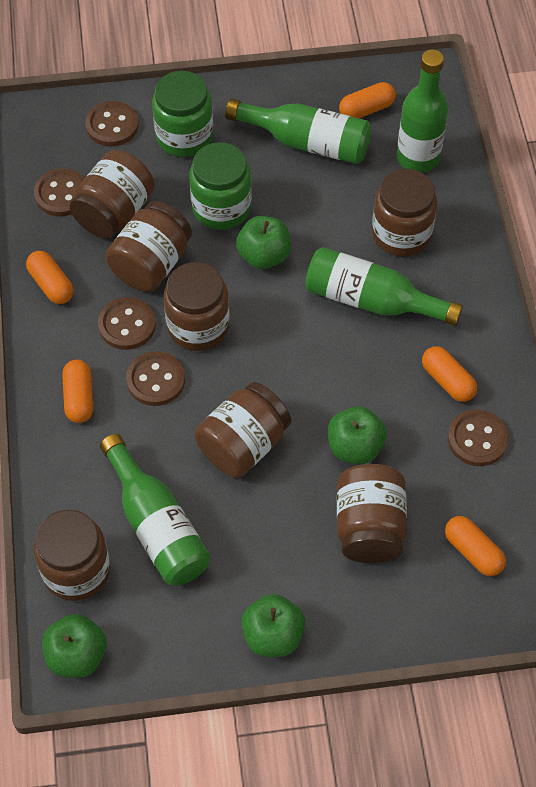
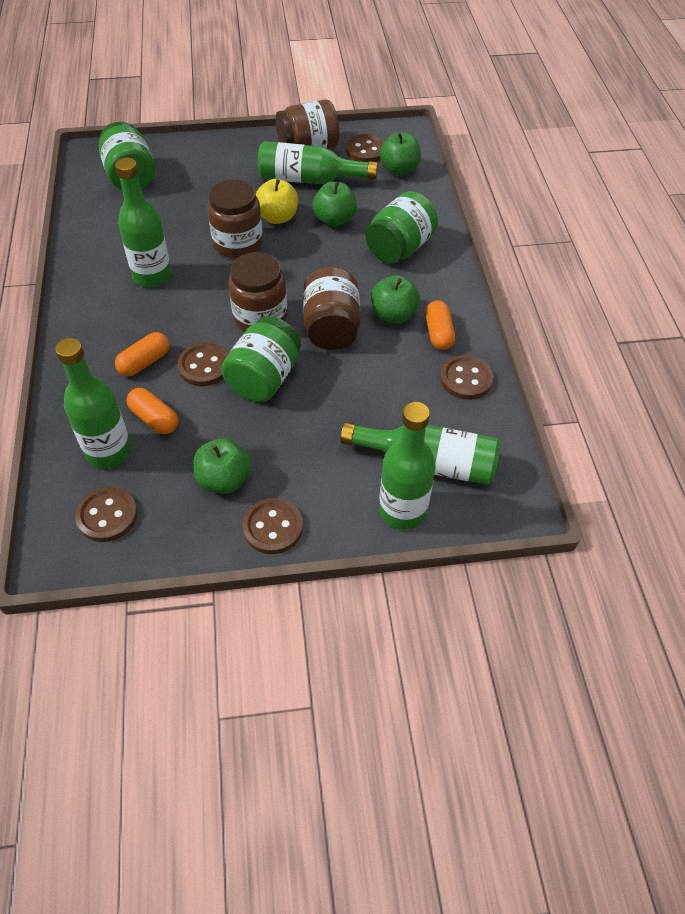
brown jar: [34,510,110,601] [69,150,155,239] [105,201,192,292] [164,262,229,351] [195,382,291,478] [337,464,407,563] [372,169,437,257] = 7 -> [207,179,263,258] [228,252,287,332] [275,99,340,149] [303,267,360,350] = 4
green bottle: [100,434,211,586] [225,99,372,164] [305,247,463,326] [397,49,448,173] = 4 -> [55,338,131,468] [115,158,172,287] [258,141,378,184] [340,422,501,485] [379,402,436,530] = 5
green jar: [152,71,213,157] [189,142,251,230] = 2 -> [99,122,155,190] [221,316,301,402] [365,191,438,264] = 3
orange capsule: [26,251,74,304] [62,360,93,423] [339,82,396,118] [422,346,477,402] [445,516,506,576] = 5 -> [115,332,169,376] [127,388,178,434] [425,300,455,350] = 3
yellow apple: none = 0 -> [256,179,298,224] = 1

